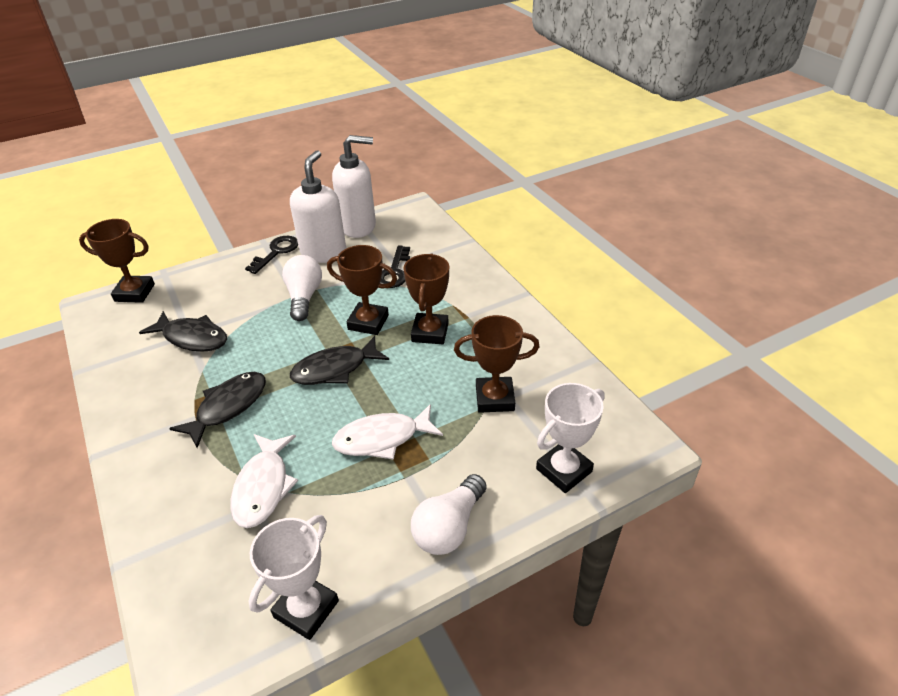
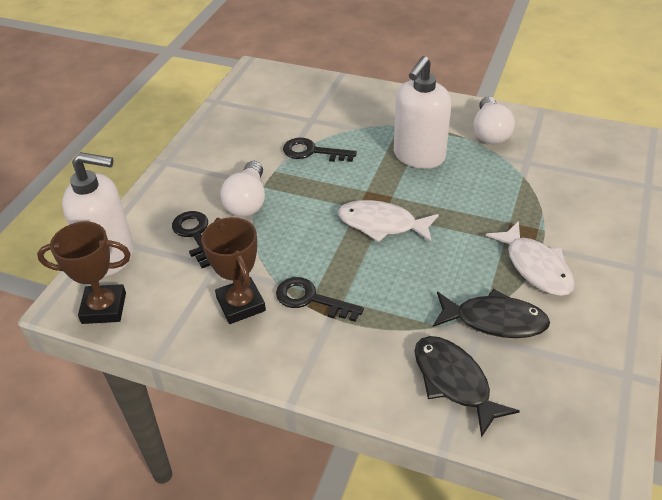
black fish: [139,311,227,352] [169,372,266,448] [290,336,389,385] = 3 -> [414,336,520,438] [433,289,550,338] = 2
black key: [245,236,298,274] [380,245,410,288] = 2 -> [172,211,210,268] [276,277,364,322] [283,138,357,162] = 3
brown trophy: [79,219,155,303] [327,245,397,335] [404,254,449,344] [454,315,539,413] = 4 -> [37,221,131,324] [201,217,266,324] = 2
white trophy: [249,515,339,640] [536,383,605,493] = 2 -> none = 0

